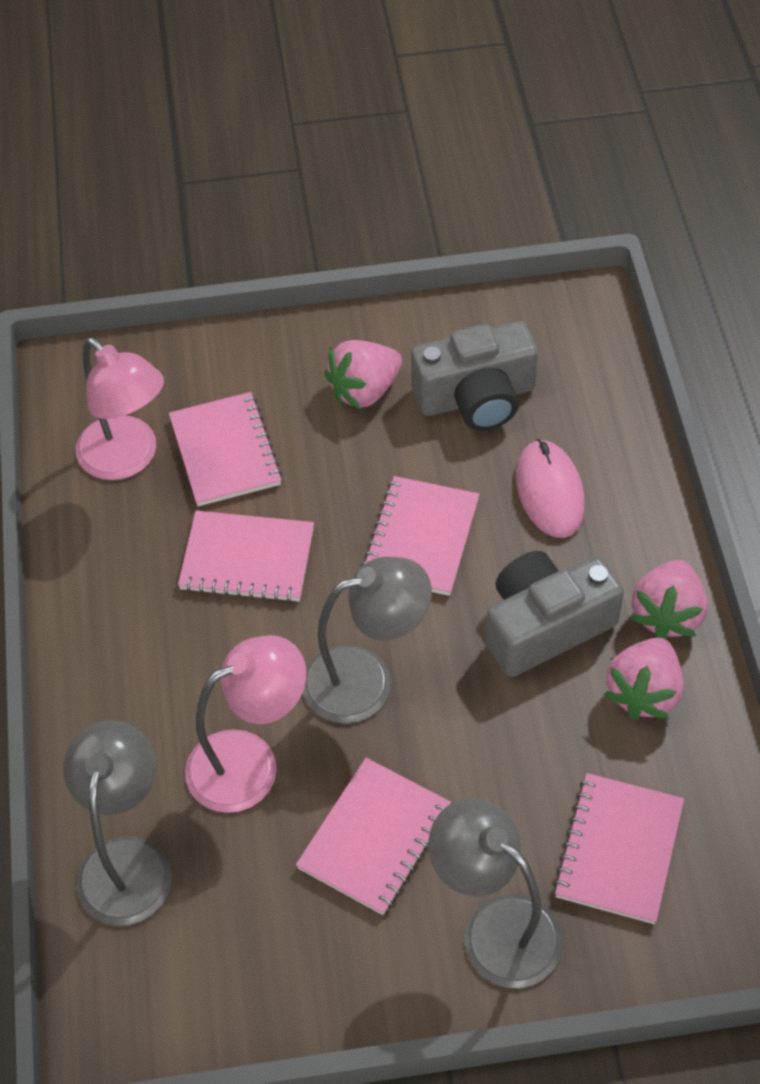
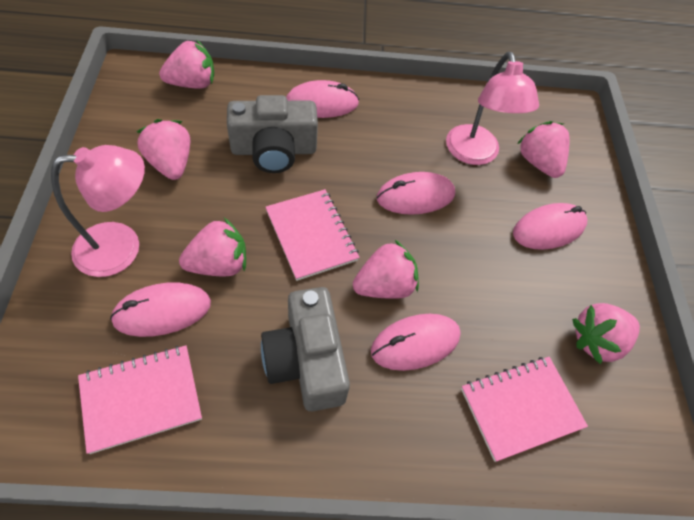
grey lamp: [63,720,172,926] [303,557,432,723] [428,798,562,988] = 3 -> none = 0
pink mouse: [516,439,585,538] = 1 -> [110,282,211,337] [286,80,359,118] [371,314,461,371] [377,172,455,215] [513,203,587,250] = 5
pink notebook: [169,392,282,506] [178,511,314,603] [296,758,451,915] [361,476,479,596] [553,773,684,924] = 5 -> [78,345,202,454] [265,189,359,281] [461,357,588,462] = 3
pink strawberry: [324,340,402,410] [604,637,684,720] [631,560,708,639] = 3 -> [137,119,190,180] [159,40,214,89] [179,218,246,276] [353,240,419,299] [517,121,570,178] [572,303,640,365] = 6

